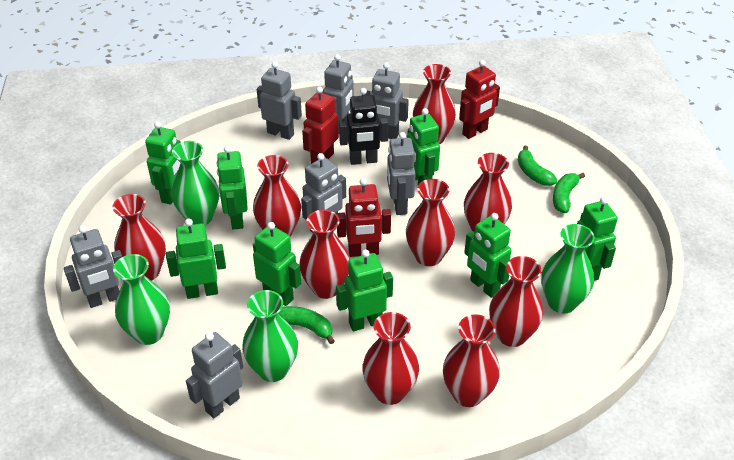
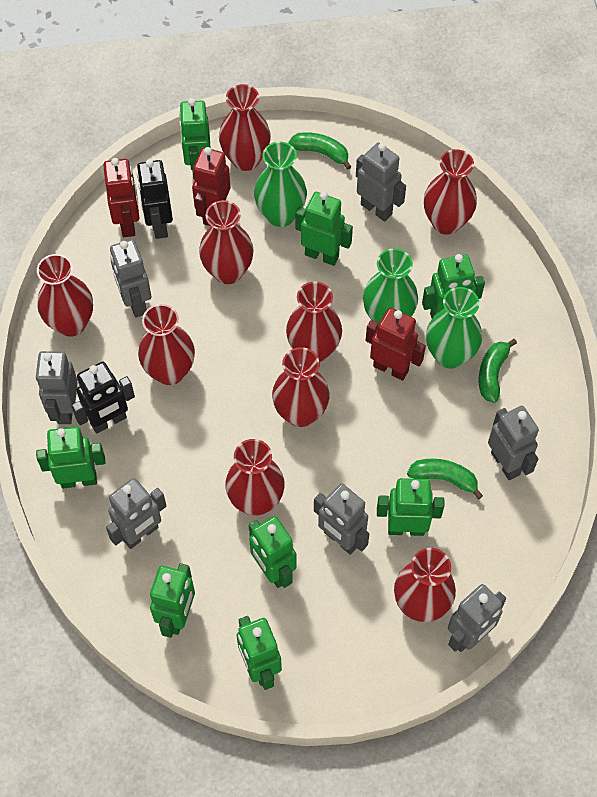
black robot: [339,88,388,165] = 1 -> [71,362,135,434] [137,159,173,239] = 2
green vase: [113,254,170,345] [171,141,219,225] [242,290,298,382] [541,224,595,314] = 4 -> [254,142,307,227] [363,248,418,323] [426,287,482,369] = 3

